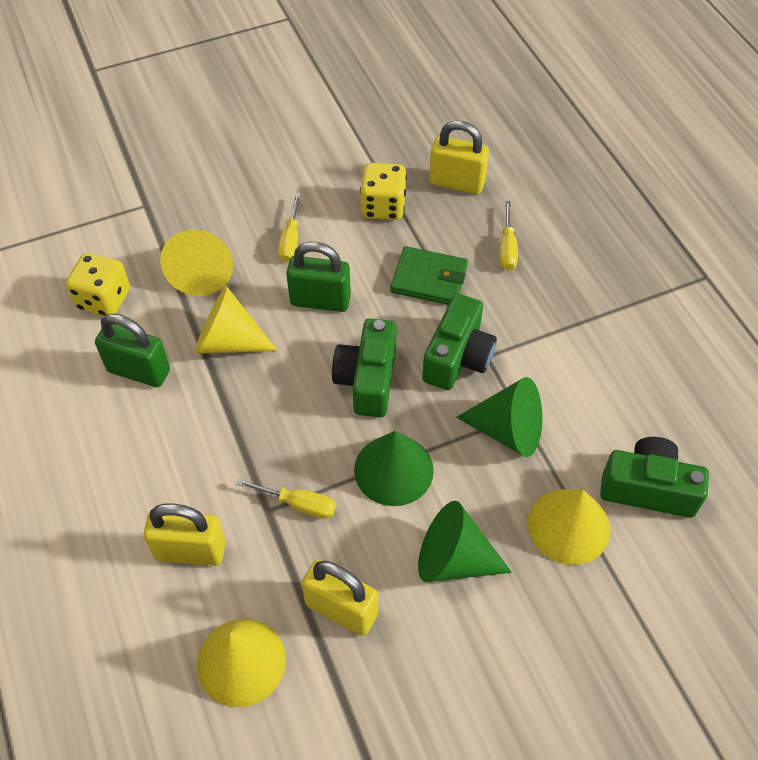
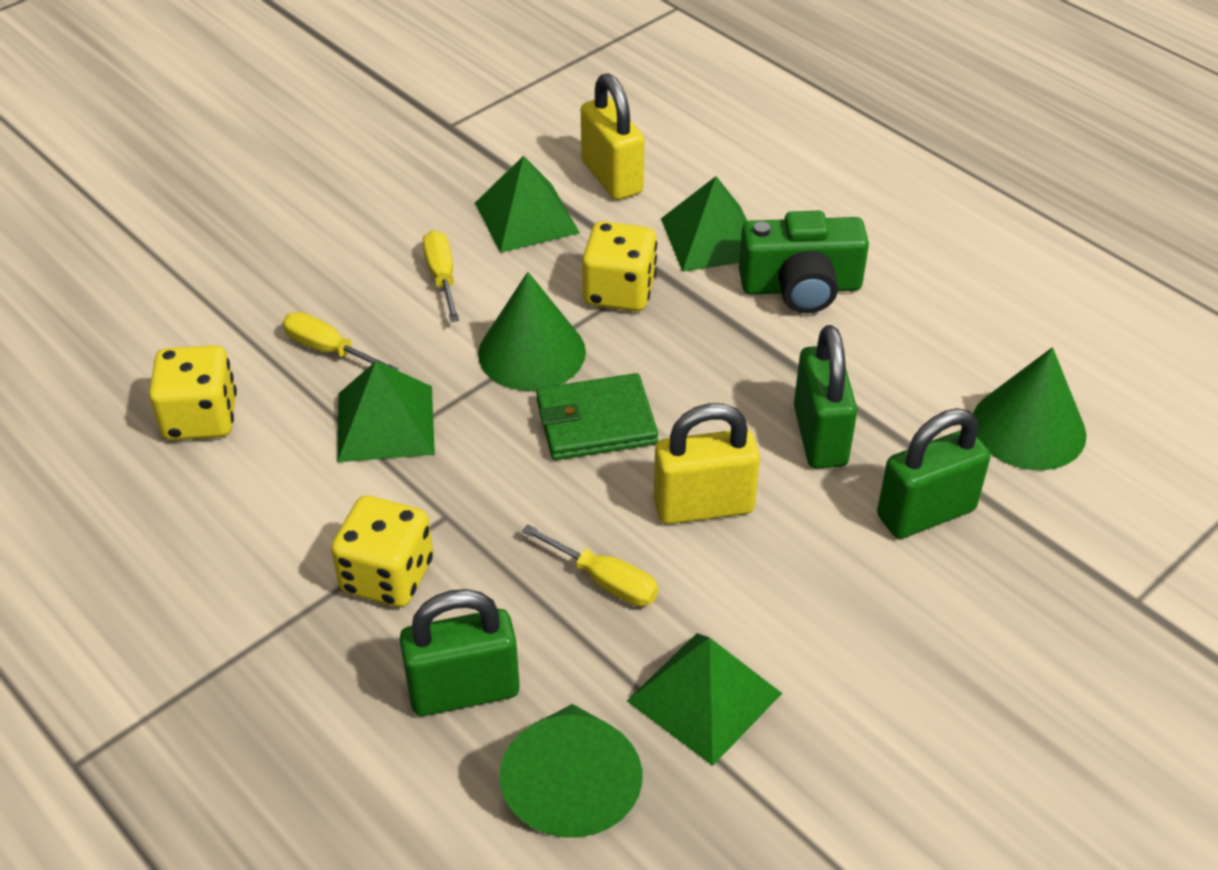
green camera: [332,318,397,417] [422,293,497,390] [600,437,709,518] = 3 -> [739,211,869,313] = 1
green padlock: [95,313,170,387] [286,242,351,312] = 2 -> [399,589,520,716] [794,325,857,468] [877,408,990,539] = 3
green pyramid: none = 0 -> [337,361,435,462] [475,156,580,253] [627,633,782,766] [661,176,747,272] = 4
yellow cone: [160,230,233,296] [195,286,277,354] [197,619,286,707] [528,489,610,565] = 4 -> none = 0
yellow dice: [66,253,130,316] [360,163,407,220] = 2 -> [149,345,237,440] [331,495,433,607] [582,221,657,311] = 3
yellow padlock: [143,503,226,566] [302,559,378,636] [429,121,489,194] = 3 -> [581,73,644,200] [654,403,760,524] = 2

